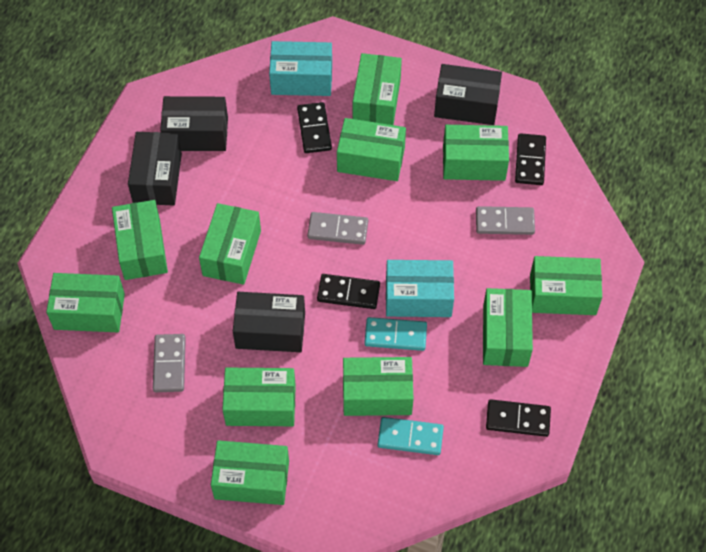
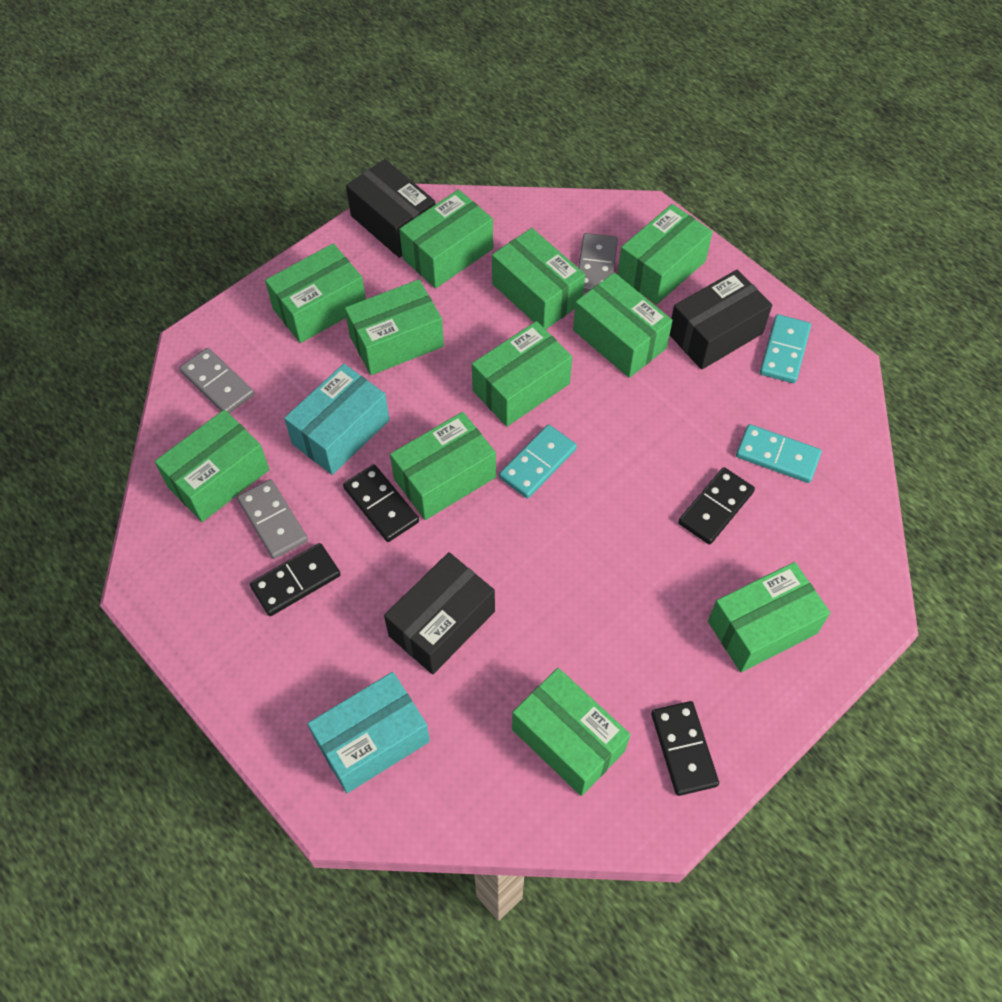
black box: [128,132,182,206] [160,96,228,151] [233,292,305,352] [434,64,502,125] = 4 -> [346,159,435,258] [384,552,495,675] [670,269,772,370] = 3
turquoise domino: [364,317,427,351] [377,417,444,455] = 2 -> [499,425,577,498] [736,424,822,483] [760,314,811,383] = 3

